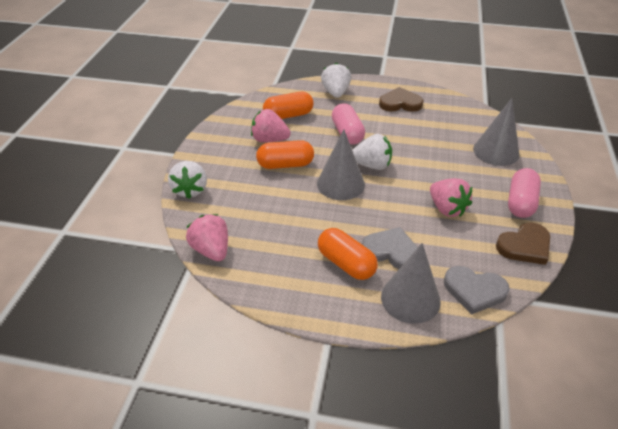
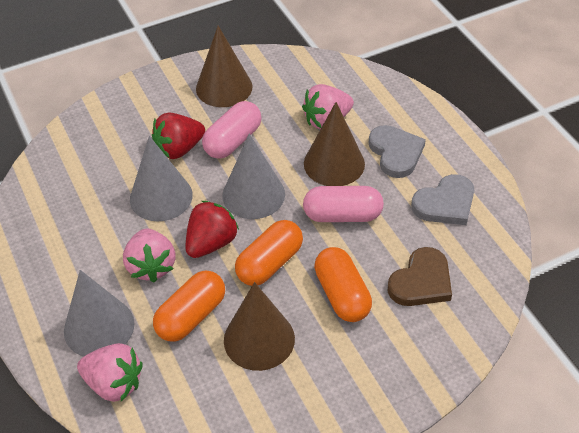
brown cone: none = 0 -> [196,26,252,107] [224,282,295,371] [304,102,365,186] = 3
brown heart: [379,87,423,112] [496,222,550,265] = 2 -> [388,247,452,306] = 1
red strawberry: none = 0 -> [152,113,205,159] [186,201,239,258] = 2
white strawberry: [168,161,207,199] [321,62,351,98] [352,134,392,170] = 3 -> none = 0

